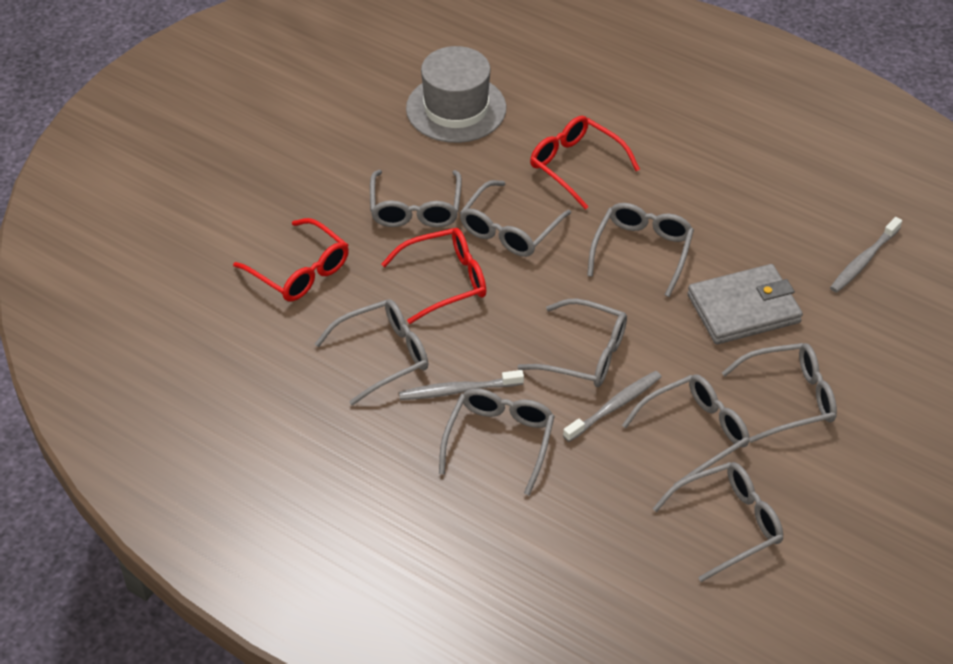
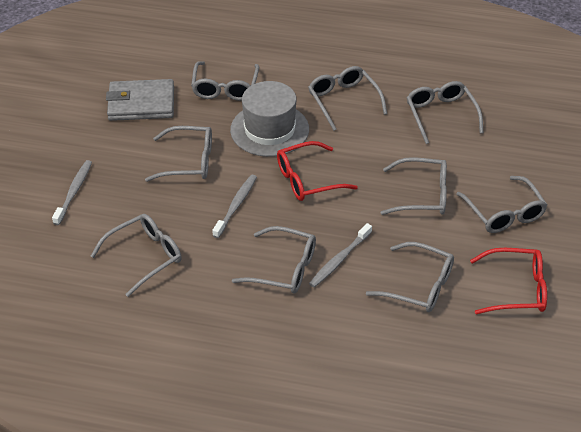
red glasses: [233,218,349,301] [381,228,486,324] [530,116,640,210] = 3 -> [277,141,358,201] [470,248,547,314] = 2

